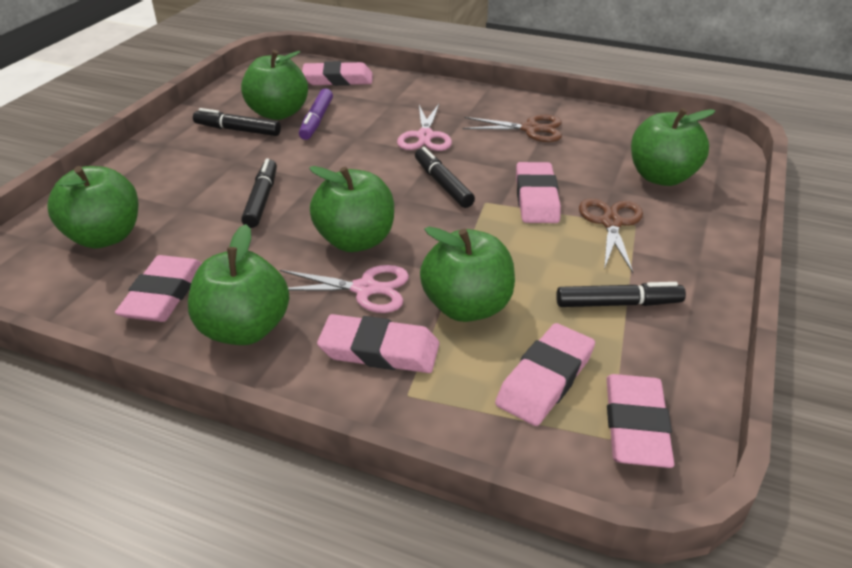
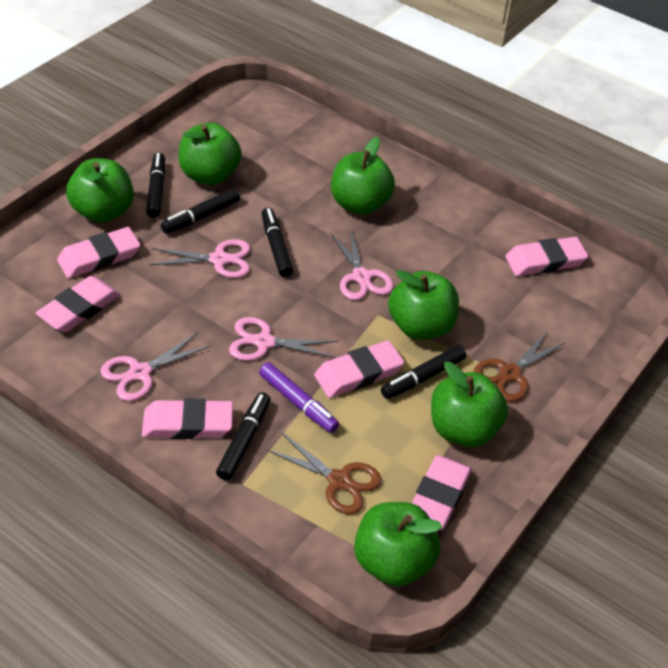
black marker: [193,108,281,136] [241,158,277,228] [415,147,475,208] [556,282,686,307] = 4 -> [146,153,165,218] [161,188,240,234] [216,392,271,481] [261,208,293,277] [381,345,466,399] = 5
pink scissors: [280,265,409,313] [397,104,452,151] = 2 -> [100,332,210,401] [150,239,251,278] [229,317,338,361] [331,230,393,300] = 4

